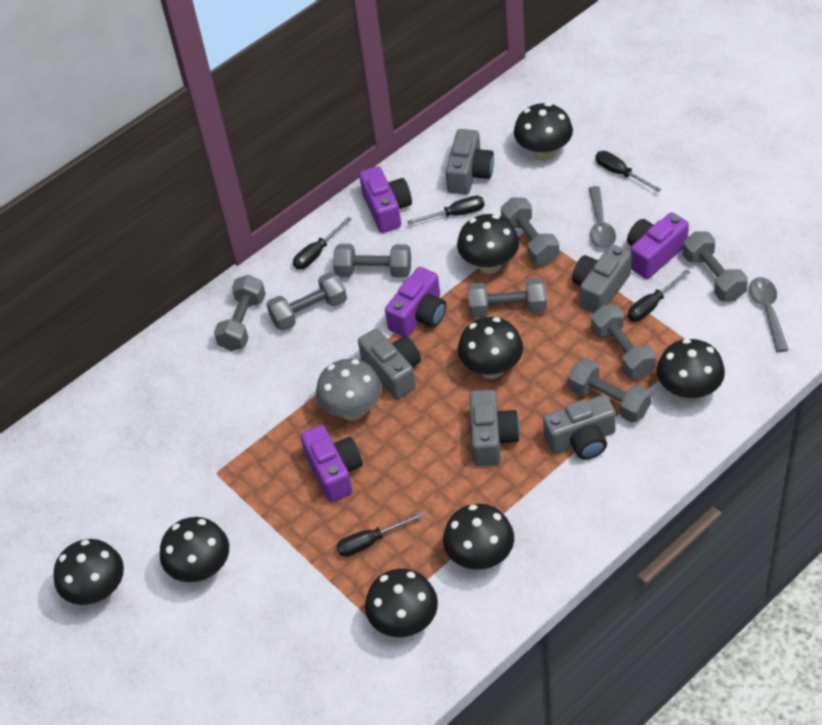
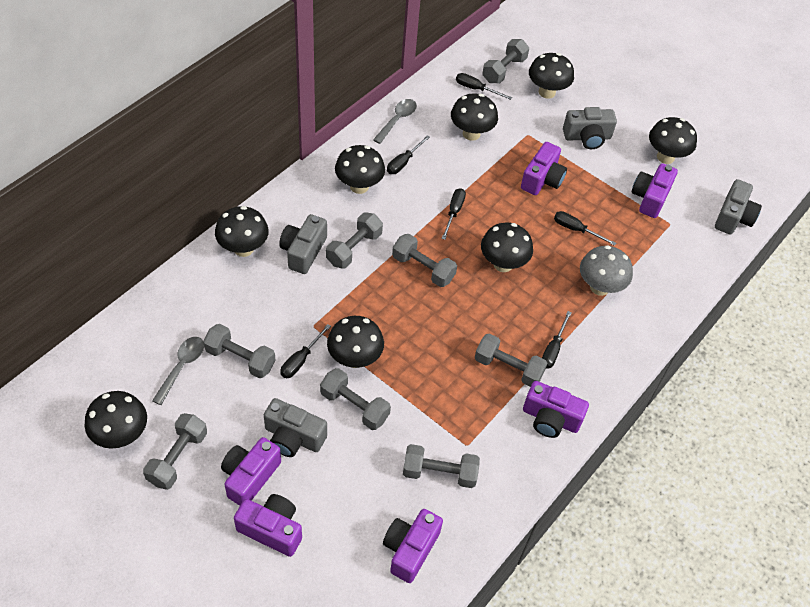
black screwdriver: [293,217,352,270] [337,512,423,557] [407,196,485,225] [595,151,661,192] [628,269,690,322] = 5 -> [280,324,331,378] [387,135,430,174] [441,188,466,240] [456,73,512,100] [542,311,572,369] [554,211,616,246] = 6
grey camera: [358,328,421,399] [445,129,494,195] [470,390,520,466] [543,395,616,460] [572,244,632,313] = 5 -> [264,398,327,457] [279,214,327,274] [563,107,617,149] [715,179,762,235] = 4
purple camera: [300,425,363,502] [359,166,412,233] [385,267,446,337] [627,212,689,279] = 4 -> [221,437,281,506] [234,494,302,557] [383,509,443,583] [521,142,567,195] [523,381,589,438] [631,163,678,218] = 6

